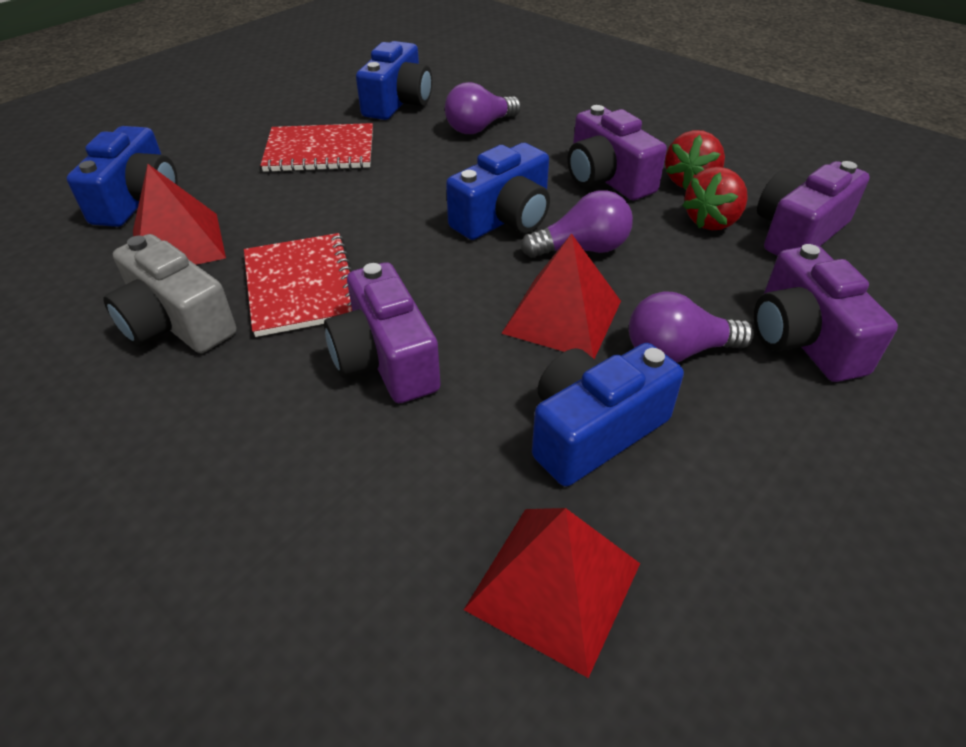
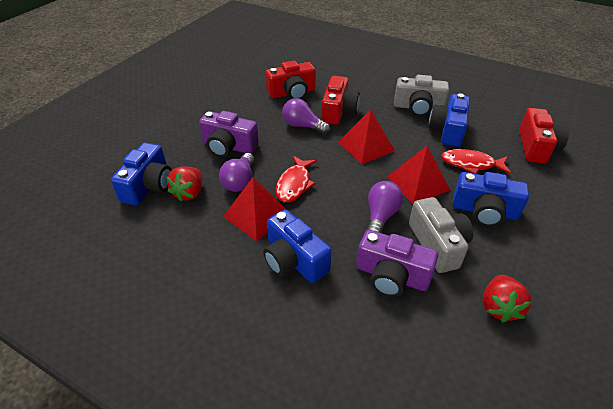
grey camera: [103,234,236,353] = 1 -> [394,75,449,116] [409,197,473,273] = 2
purple camera: [324,262,441,403] [568,105,667,200] [754,244,898,382] [757,161,870,256] = 4 -> [199,111,259,157] [356,230,438,297] = 2
red camera: none = 0 -> [265,61,316,99] [321,76,360,125] [519,108,569,164] = 3
red fish: none = 0 -> [275,156,317,203] [441,149,511,174] = 2
red notebook: [244,233,353,337] [260,123,373,172] = 2 -> none = 0

